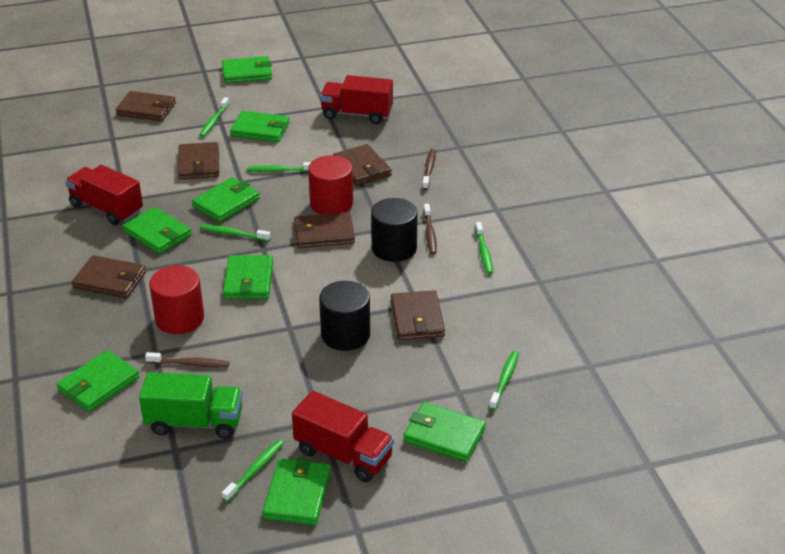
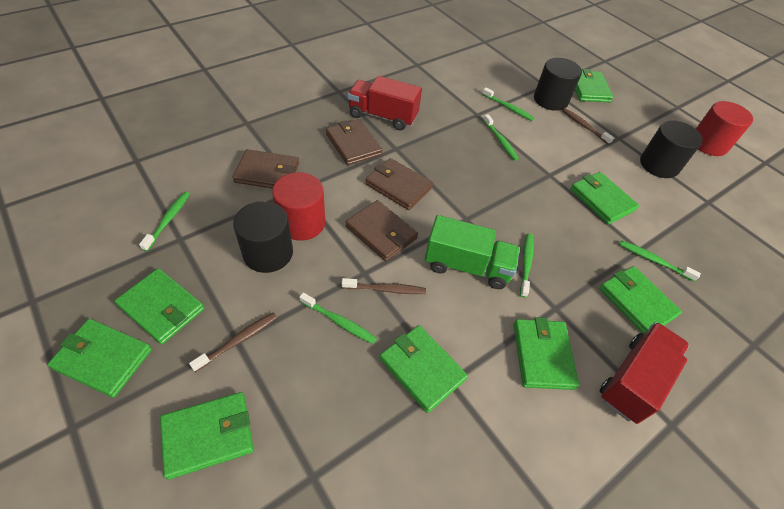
black cylinder: [319,281,370,351] [371,198,418,262] = 2 -> [233,201,293,273] [534,58,582,111] [640,121,703,178] = 3
brown wallet: [72,255,146,298] [116,91,176,121] [178,142,219,180] [294,212,355,248] [333,144,392,186] [391,290,445,340] = 6 -> [233,149,299,189] [326,119,382,165] [346,200,418,261] [365,158,433,210] = 4
red truck: [65,165,143,225] [292,391,394,482] [320,75,393,124] = 3 -> [348,76,422,131] [600,322,689,424] = 2

